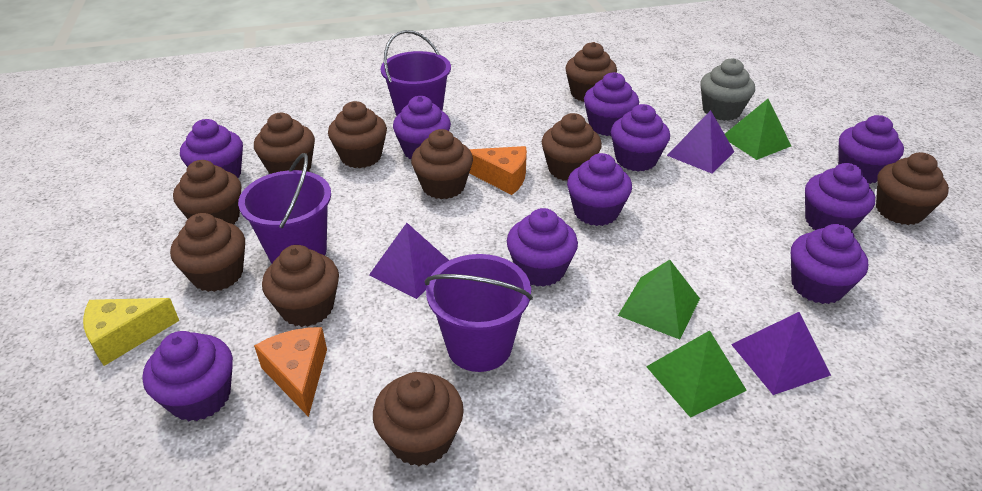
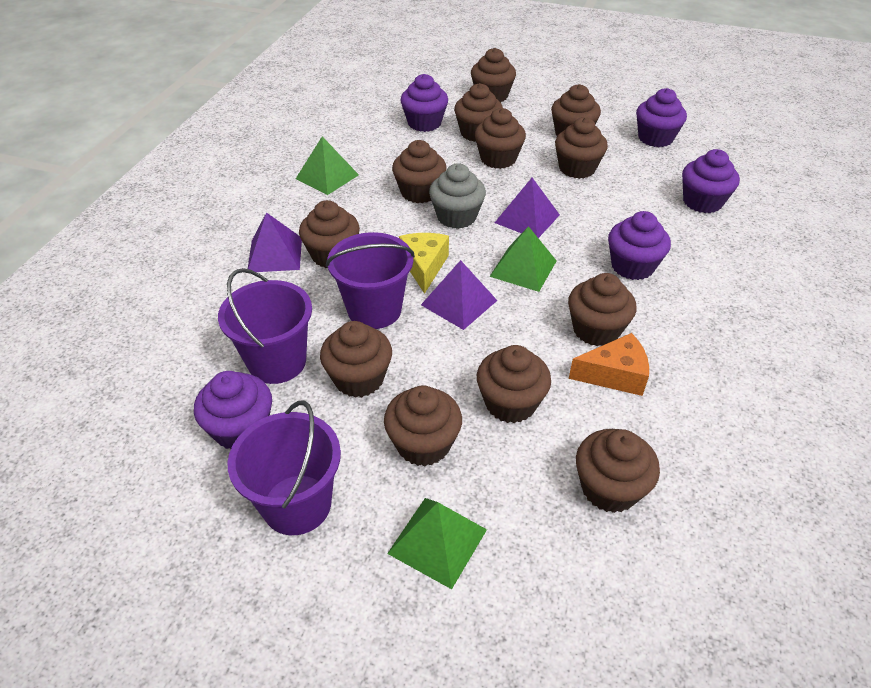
brown cupcake: [170,213,245,292] [173,160,241,224] [254,113,315,174] [262,245,339,327] [328,101,387,168] [373,372,464,466] [411,129,473,199] [542,113,602,181] [565,42,617,102] [876,152,949,225] = 10 -> [299,200,360,268] [320,321,392,398] [384,385,462,466] [392,140,447,203] [454,83,503,142] [471,48,516,103] [475,108,526,169] [477,345,551,423] [551,84,601,136] [555,117,608,179] [568,273,636,346] [576,429,660,513] = 12
orange cheese: [254,327,327,417] [469,146,527,195] = 2 -> [569,333,649,396] = 1
purple cupcake: [142,331,233,421] [180,119,243,178] [393,96,451,159] [507,208,578,287] [567,153,632,226] [584,72,639,136] [611,104,670,172] [791,224,868,304] [805,163,875,231] [838,115,904,184] = 10 -> [194,371,272,449] [400,74,448,132] [608,211,671,280] [636,88,687,147] [682,149,740,213] = 5

